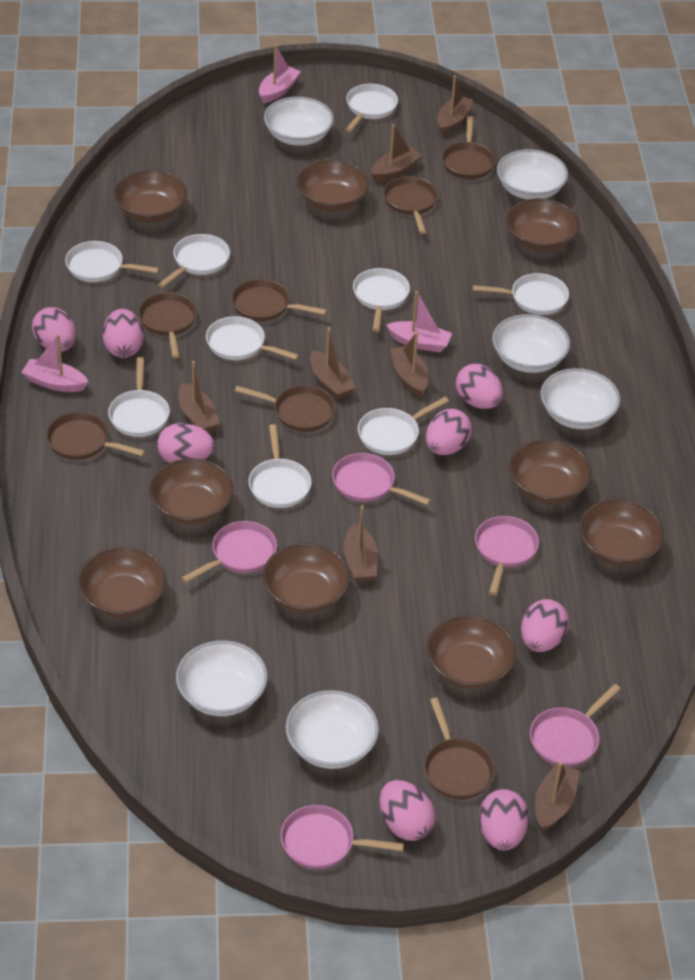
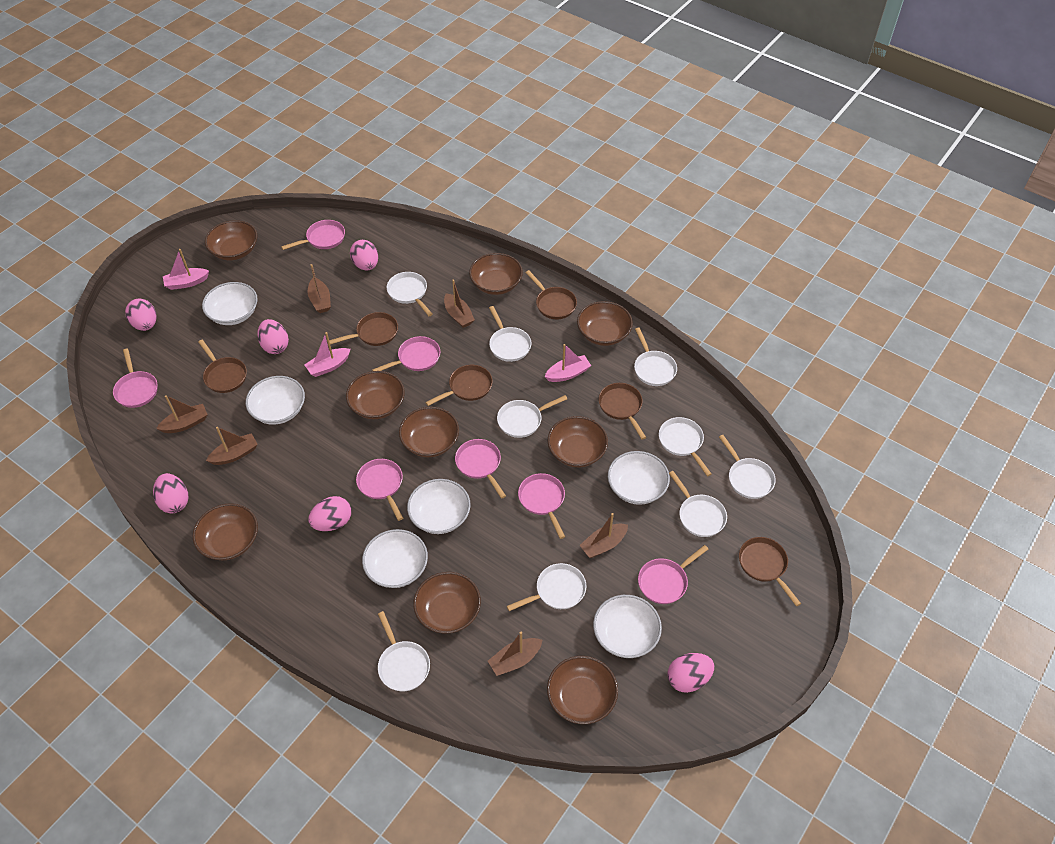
brown boat: [178,361,220,432] [310,327,356,399] [343,505,378,582] [371,124,422,182] [391,332,428,397] [437,75,473,135] [535,762,580,831] = 7 -> [156,395,208,433] [206,427,258,465] [308,264,331,313] [444,280,475,328] [488,632,542,676] [579,513,628,558] = 6
brown pan: [46,412,146,460] [138,292,197,358] [232,279,327,322] [235,385,335,432] [383,176,438,234] [424,698,495,799] [442,116,495,179] = 7 -> [198,340,247,393] [329,312,398,346] [425,365,493,406] [526,270,577,319] [599,383,646,440] [739,537,801,606] = 6
pink egg: [32,307,76,352] [103,309,144,358] [157,423,214,463] [380,780,435,841] [426,409,472,455] [456,364,503,409] [479,789,529,851] [521,599,569,652] = 8 -> [125,299,157,331] [153,473,188,513] [257,319,289,354] [308,496,351,531] [350,240,378,271] [668,653,714,693] = 6
pink pan: [182,521,277,583] [280,805,404,869] [332,453,431,505] [475,516,539,595] [530,684,621,767] = 5 -> [113,349,158,408] [281,220,345,250] [356,459,403,521] [372,336,440,371] [455,439,506,499] [518,473,565,539] [638,545,708,604] = 7

